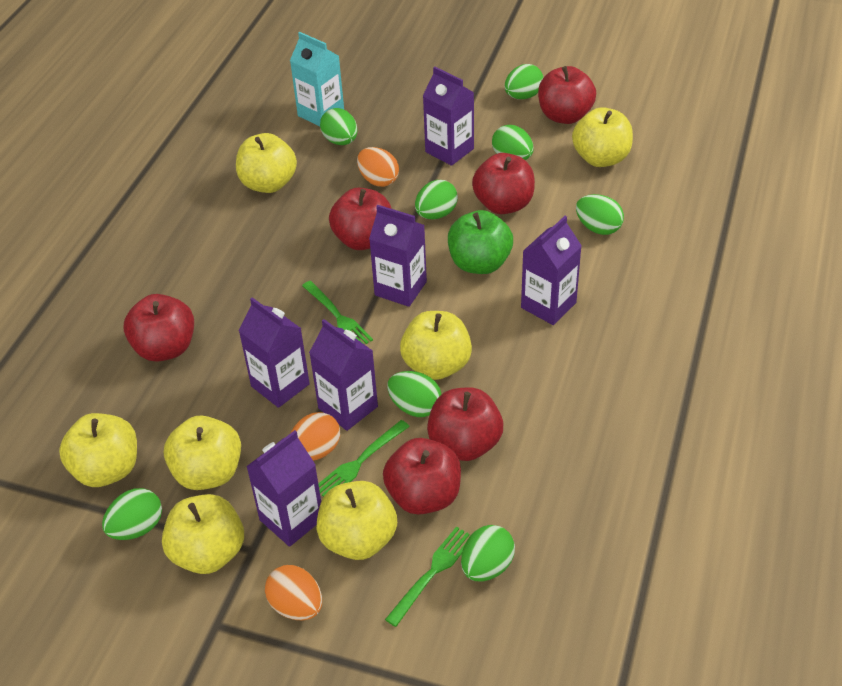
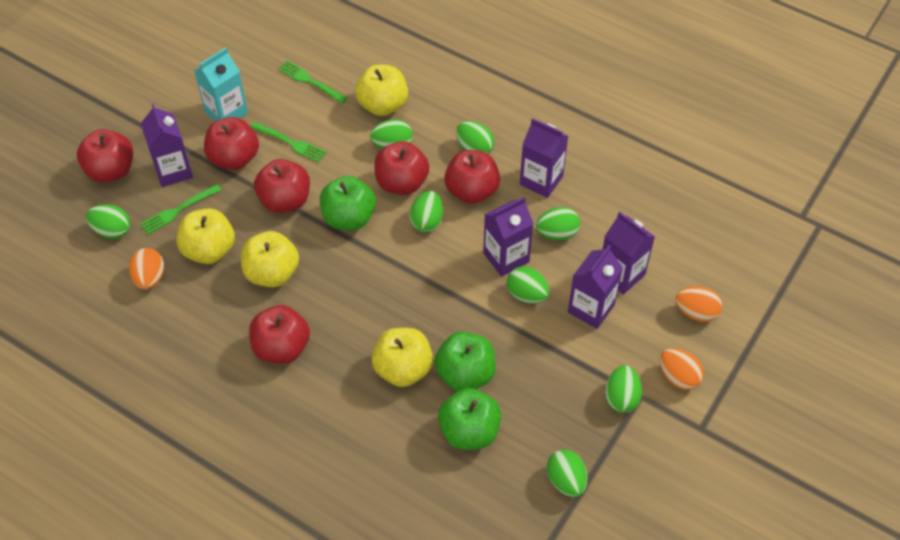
green apple: [448,210,513,274] = 1 -> [320,176,376,230] [434,332,496,391] [438,388,501,450] = 3
purple carton: [239,297,310,408] [246,430,321,547] [309,319,378,431] [369,205,427,307] [423,67,474,166] [521,216,582,325] = 6 -> [141,103,193,187] [483,197,533,277] [520,118,568,198] [568,245,623,329] [603,212,655,294] = 5
yellow apple: [59,413,137,487] [162,494,244,574] [164,416,241,490] [236,133,297,193] [316,481,397,560] [400,311,472,380] [572,107,633,167] = 7 -> [177,208,235,264] [241,231,299,287] [355,65,408,116] [372,328,433,387] = 4

